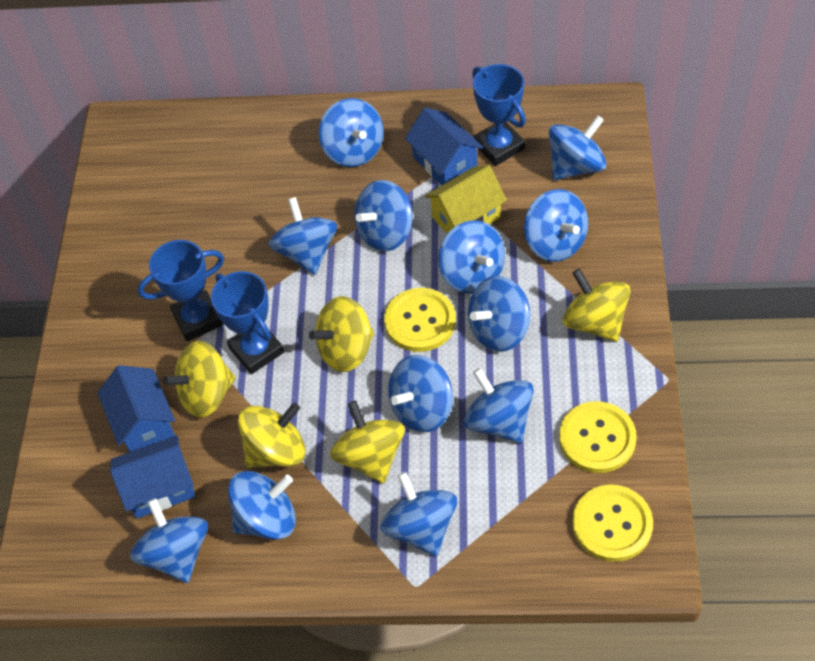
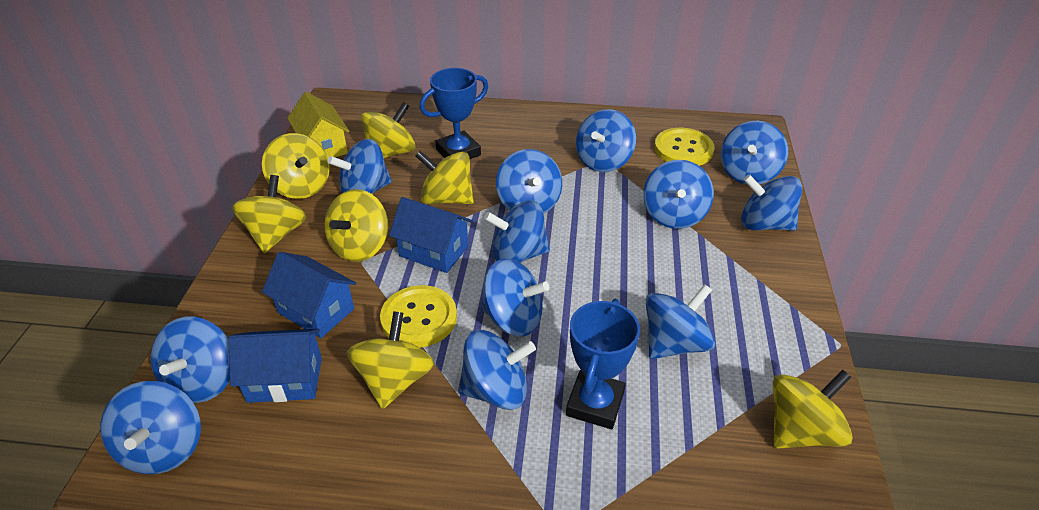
blue trophy: [138,240,224,341] [211,271,284,374] [472,64,526,166] = 3 -> [419,68,488,159] [566,299,640,429] = 2
yellow button: [384,288,456,352] [559,401,637,473] [572,484,653,562] = 3 -> [380,285,457,348] [654,128,714,166] = 2
yellow spinning top: [163,341,236,418] [238,403,306,468] [309,296,374,372] [330,401,405,483] [563,268,630,342] = 5 -> [232,175,307,253] [262,133,330,199] [324,189,388,262] [347,311,434,409] [361,102,416,158] [415,150,474,204] [773,369,853,448] = 7

